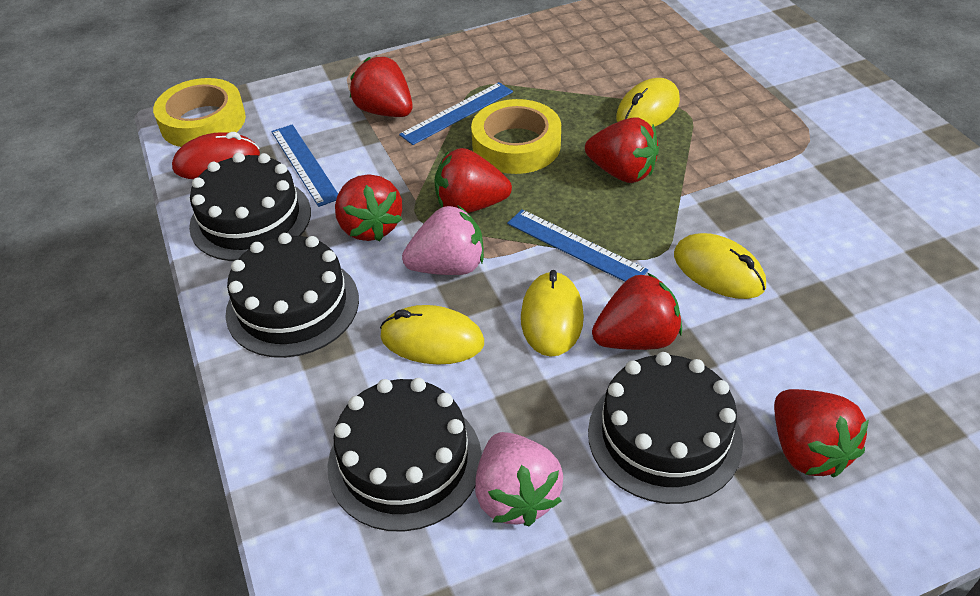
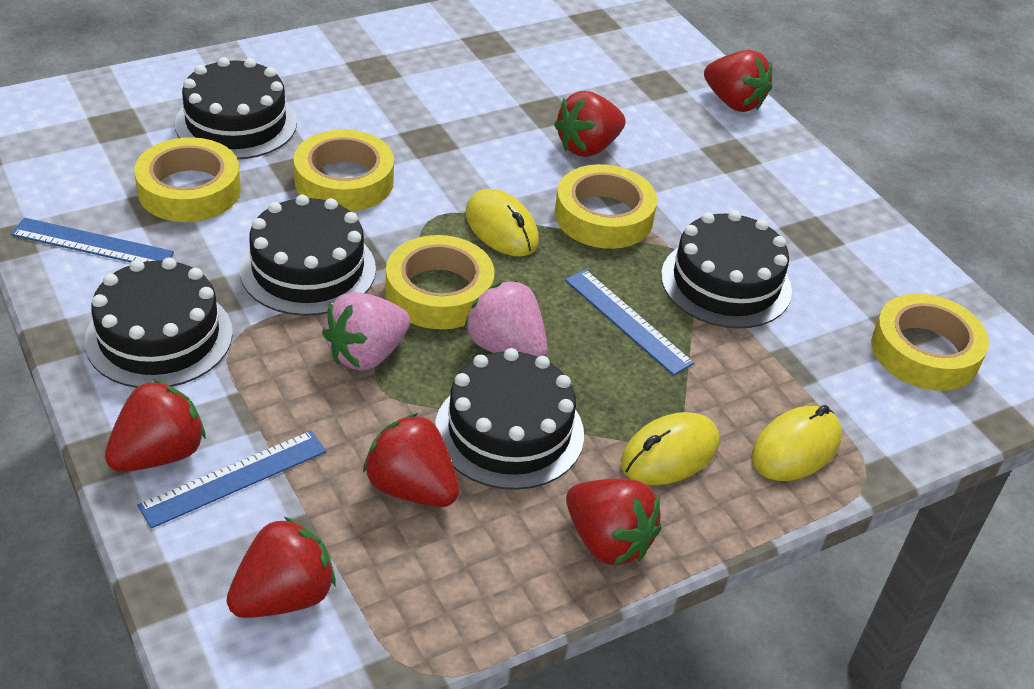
black cake: [189,153,311,261] [225,233,359,358] [328,378,482,532] [588,352,743,504] = 4 -> [85,257,233,388] [175,57,297,159] [240,194,376,316] [435,348,584,490] [661,210,792,329] = 5
red mouse: [172,132,260,179] = 1 -> none = 0
yellow mouse: [380,305,484,365] [521,270,584,357] [616,78,680,127] [674,233,766,299] = 4 -> [465,189,539,257] [621,412,719,485] [752,405,842,481] = 3
yellow tape: [153,78,246,147] [471,99,561,174] = 2 -> [134,137,241,222] [293,129,394,212] [386,235,495,329] [555,164,657,249] [871,293,989,391] = 5

